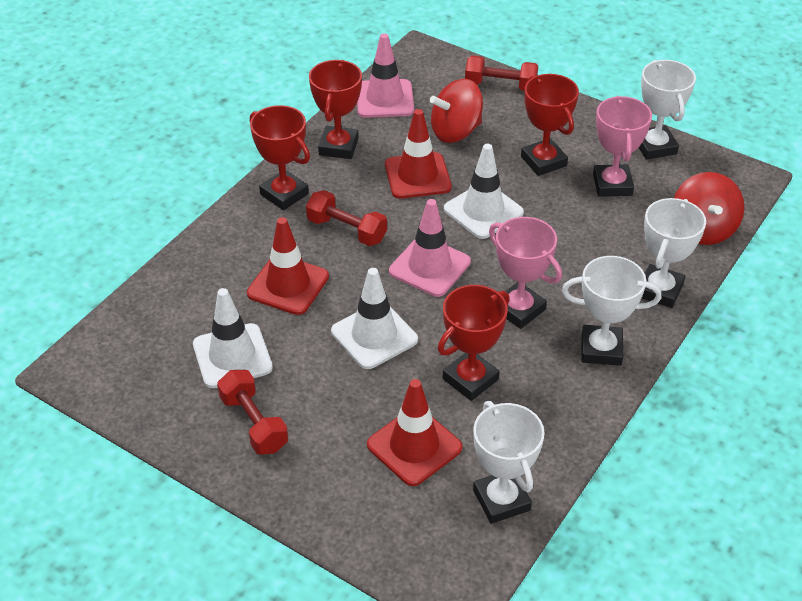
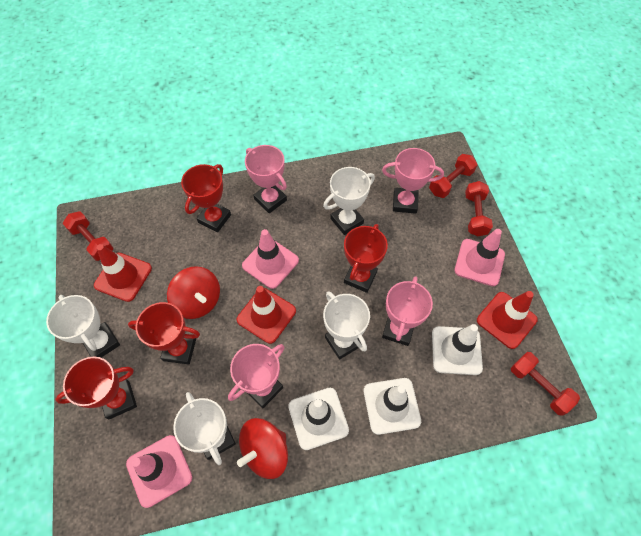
pink traffic cone: [357,33,414,118] [389,199,471,297] = 2 -> [126,435,192,508] [242,229,299,289] [454,229,505,286] = 3
pink trophy: [489,217,562,329] [593,96,652,197] = 2 -> [228,344,285,408] [245,145,287,213] [382,148,444,214] [382,276,433,346] = 4
red dumbbell: [217,370,288,455] [306,190,387,246] [465,56,538,91] = 3 -> [63,211,113,261] [429,154,478,198] [465,181,493,236] [511,352,580,416] = 4

